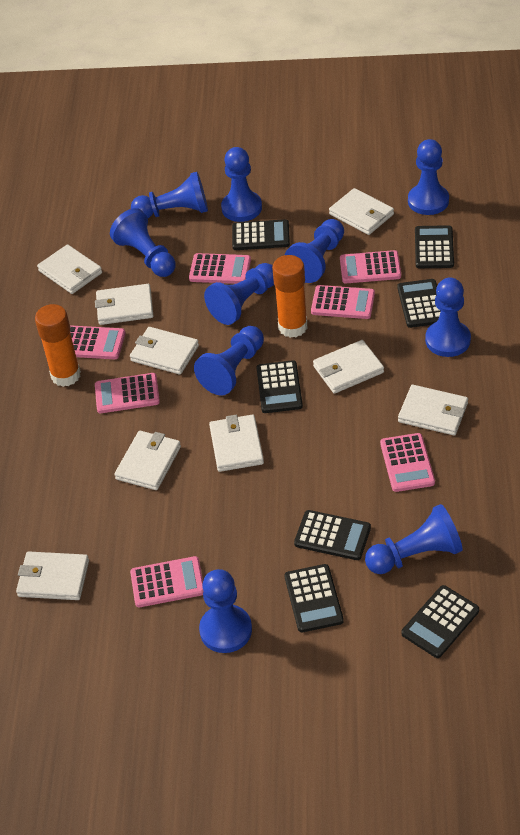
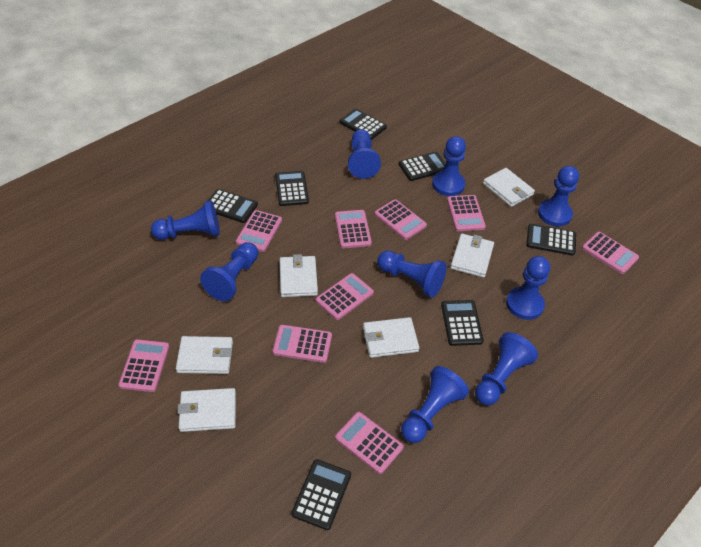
blue pawn: [110,208,176,277] [131,172,208,218] [194,326,264,395] [199,569,252,653] [204,263,274,325] [221,147,262,222] [285,219,344,283] [365,504,463,574] [408,139,449,215] [425,278,471,357] = 10 -> [151,200,220,240] [200,242,258,301] [348,129,381,179] [377,251,446,298] [401,366,469,443] [432,136,466,196] [475,332,538,406] [506,256,550,320] [538,166,579,226] = 9
orange glue stick: [35,304,81,387] [272,255,308,338] = 2 -> none = 0
pink calculator: [70,325,126,359] [95,373,160,413] [130,556,203,607] [189,253,251,284] [311,285,375,319] [340,250,401,283] [380,433,435,492] = 7 -> [118,339,169,392] [236,210,282,252] [272,325,332,363] [316,273,374,320] [335,210,372,248] [335,412,404,474] [374,199,427,240] [447,195,486,231] [582,232,639,274] = 9
white wallet: [16,551,89,600] [37,244,102,294] [95,284,153,325] [114,431,181,490] [130,327,199,375] [209,415,264,472] [313,340,384,394] [329,188,394,235] [398,385,468,436] = 9 -> [176,336,233,374] [178,388,236,432] [280,254,318,297] [363,317,419,358] [450,234,494,278] [483,168,535,207] = 6

